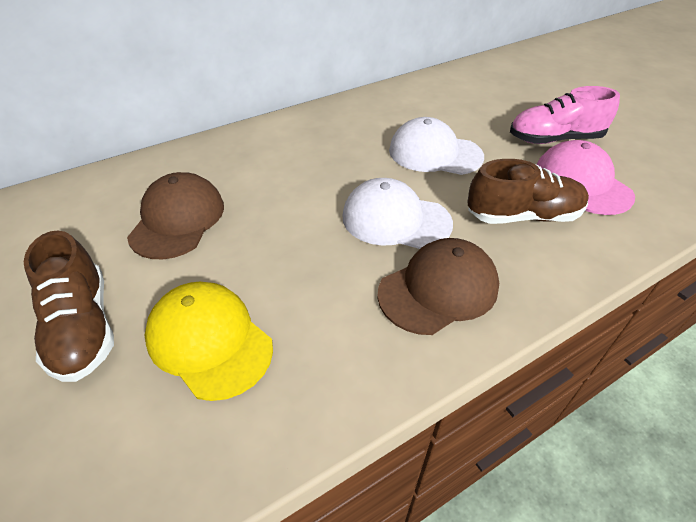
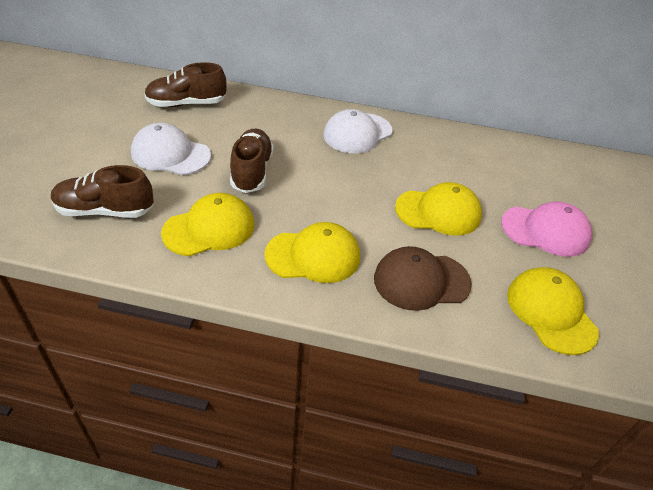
brown cap: [127,172,224,259] [377,238,499,335] = 2 -> [374,246,472,311] = 1
brown shoe: [24,230,114,382] [467,159,589,224] = 2 -> [51,165,154,218] [144,62,227,107] [230,129,274,193] = 3
pink shoe: [510,86,620,144] = 1 -> none = 0
yellow cap: [145,282,273,401] = 1 -> [161,193,254,256] [265,222,360,283] [395,182,482,236] [507,267,599,355] = 4

